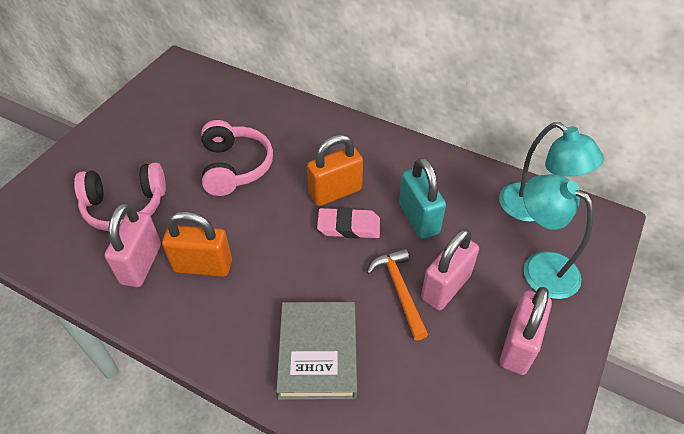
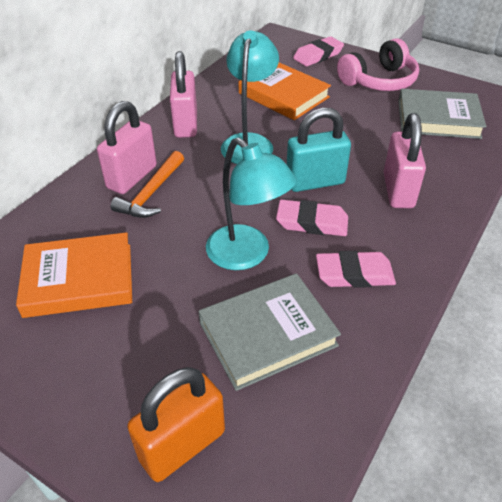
grey book: [276,302,357,400] = 1 -> [198,273,341,391] [398,89,486,139] = 2
orange book: none = 0 -> [16,232,132,318] [239,63,331,120] = 2
orange padlock: [162,211,232,277] [307,134,363,206] = 2 -> [127,367,225,482] = 1
pink eraser: [317,207,380,239] = 1 -> [276,200,348,236] [293,36,344,66] [316,251,396,288] = 3
pink headphones: [74,163,166,231] [201,120,273,196] = 2 -> [337,38,419,91] = 1

